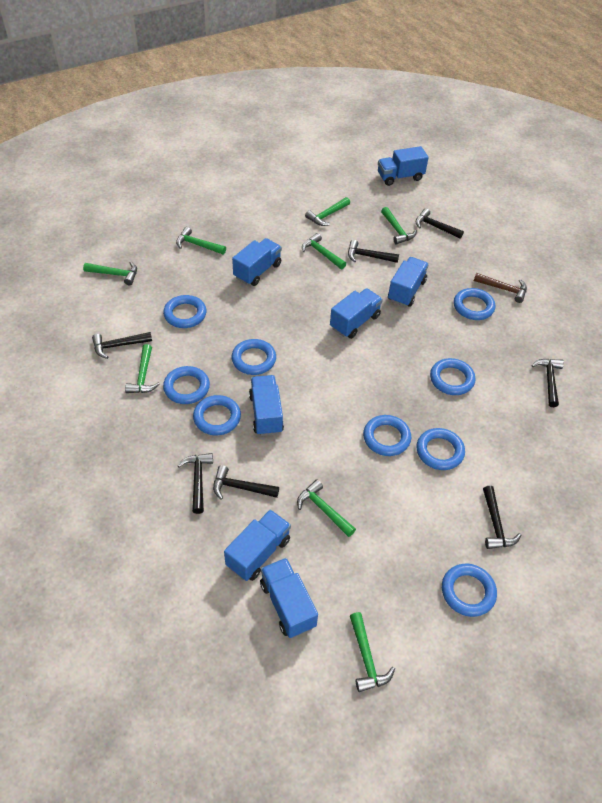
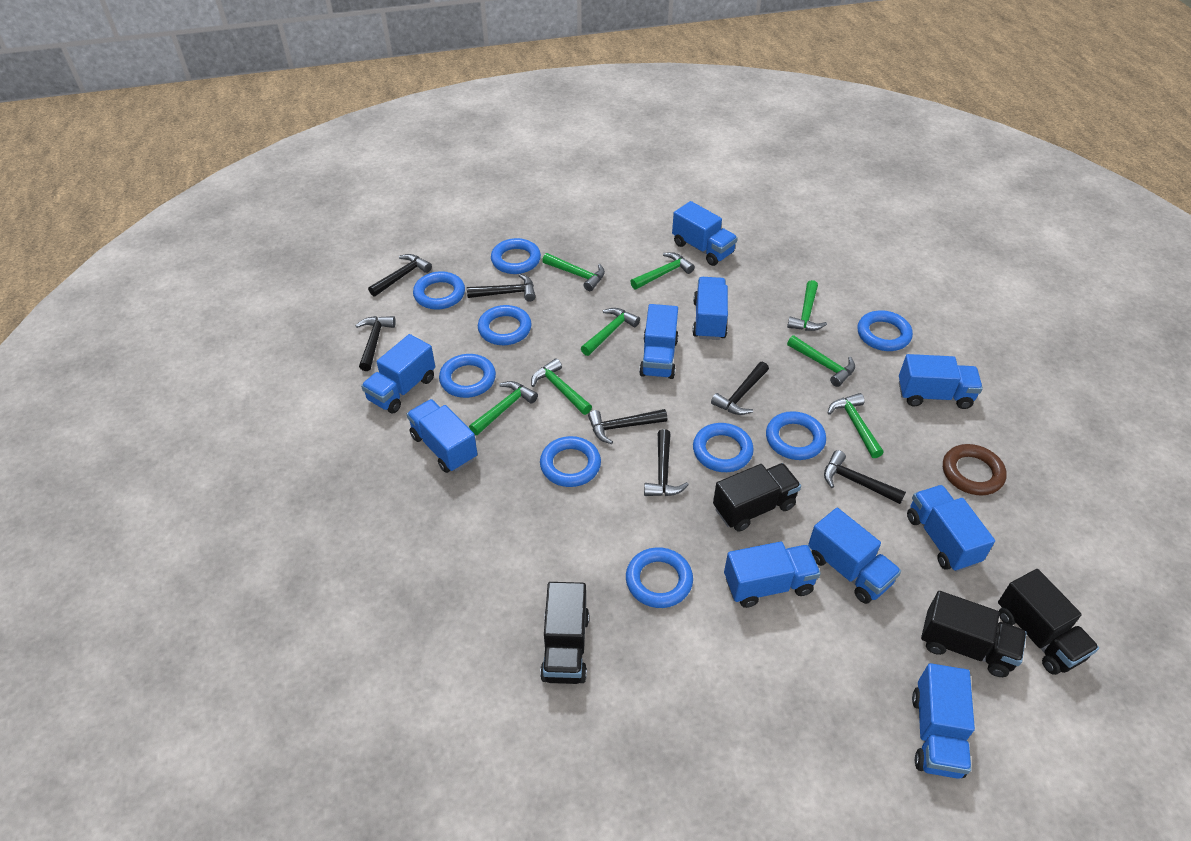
black truck: none = 0 -> [540,582,589,684] [713,463,801,532] [921,591,1027,677] [998,569,1099,675] = 4
blue truck: [224,510,291,581] [232,238,282,286] [249,375,284,436] [260,558,318,638] [330,288,383,339] [378,146,429,186] [388,257,429,307] = 7 -> [361,334,435,413] [407,399,477,473] [639,304,678,379] [672,201,738,266] [692,277,728,340] [724,541,821,608] [808,508,901,604] [899,354,983,409] [907,485,995,572] [912,663,975,779] = 10
brown hammer: [474,273,527,303] = 1 -> none = 0
brown ring: none = 0 -> [943,444,1007,496] = 1

